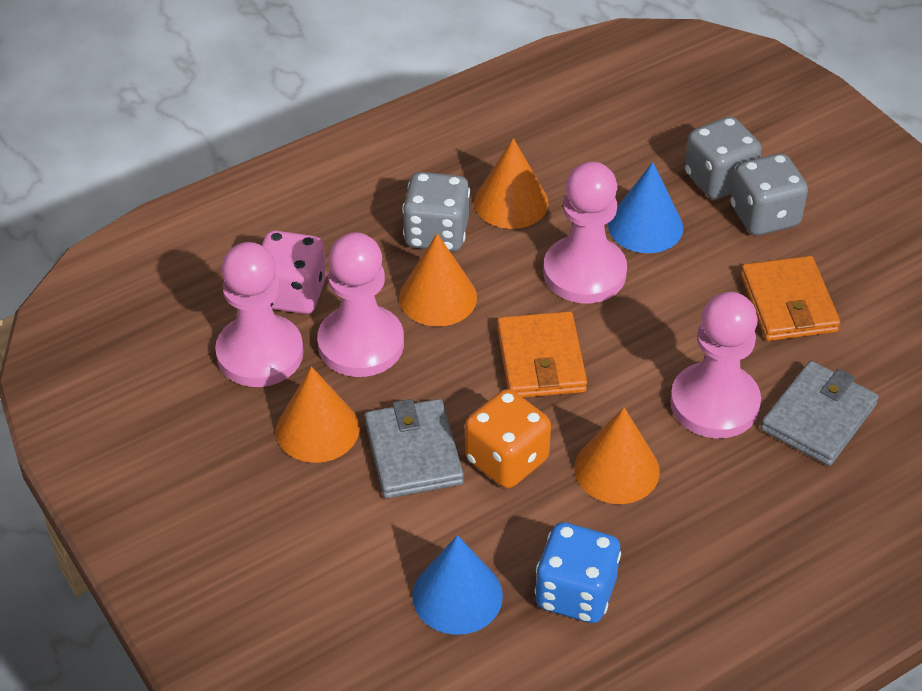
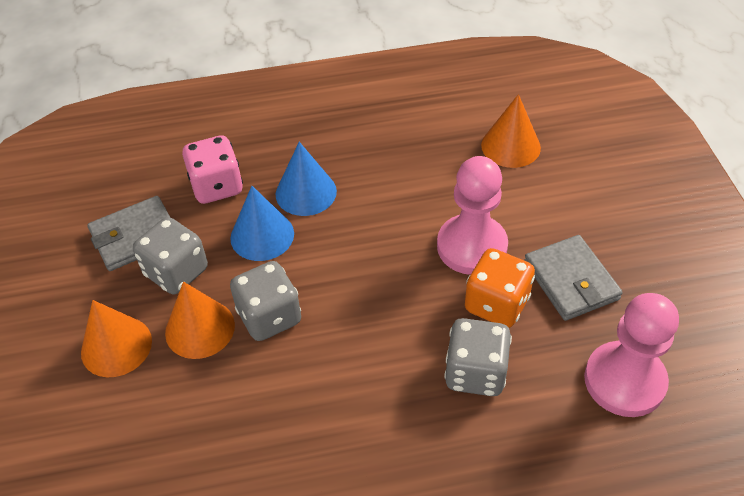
blue dice: [534,522,621,623] = 1 -> none = 0
orange cone: [276,366,360,463] [399,233,477,326] [474,138,549,229] [574,407,660,504] = 4 -> [81,300,152,377] [165,282,235,359] [481,94,541,168] = 3
orange wallet: [497,311,587,398] [741,256,840,341] = 2 -> none = 0
pink pawn: [215,242,304,387] [317,232,404,377] [543,162,627,303] [670,292,761,438] = 4 -> [437,156,508,275] [584,293,679,417] = 2

